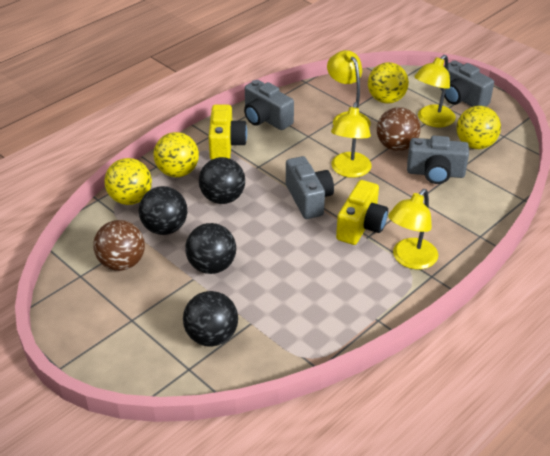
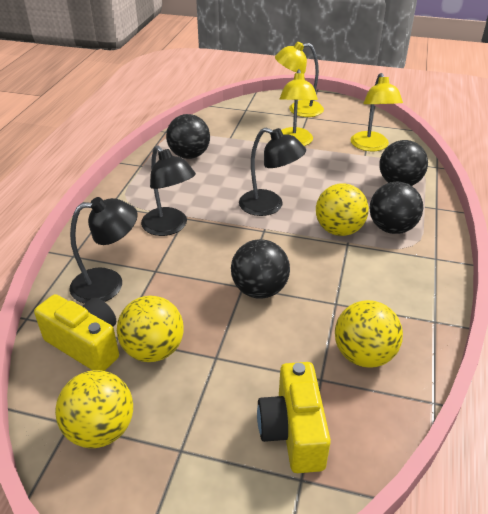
black lamp: none = 0 -> [69,197,138,304] [141,146,196,236] [239,128,306,216] = 3
brown ball: [93,220,145,271] [377,107,420,151] = 2 -> none = 0
grey camera: [244,80,294,130] [286,156,334,219] [407,136,469,184] [440,61,494,107] = 4 -> none = 0
yellow lamp: [327,50,371,128] [331,102,372,178] [388,189,438,270] [414,55,456,127] = 4 -> [275,42,324,117] [279,69,318,146] [350,73,403,151] = 3

